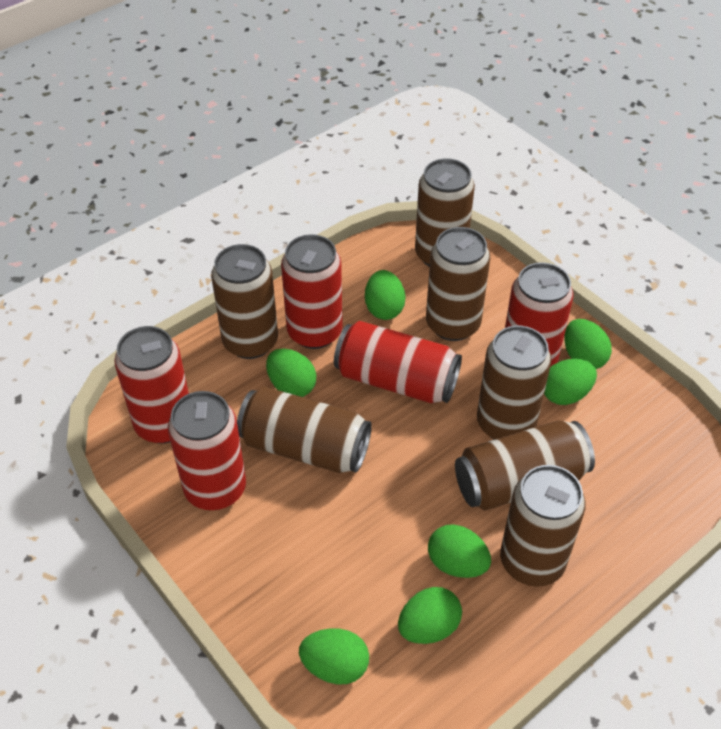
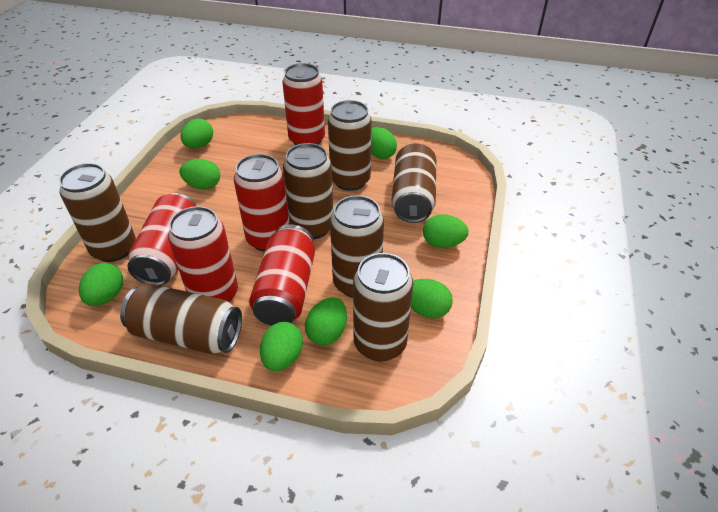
green egg: [266,349,316,397] [299,628,369,685] [365,270,406,320] [398,587,462,644] [428,524,491,578] [544,359,597,405] [564,319,612,369] = 7 -> [79,263,123,306] [179,159,220,189] [180,118,213,148] [260,322,303,371] [305,297,347,346] [371,127,397,159] [411,279,453,319] [423,215,469,248] = 8

